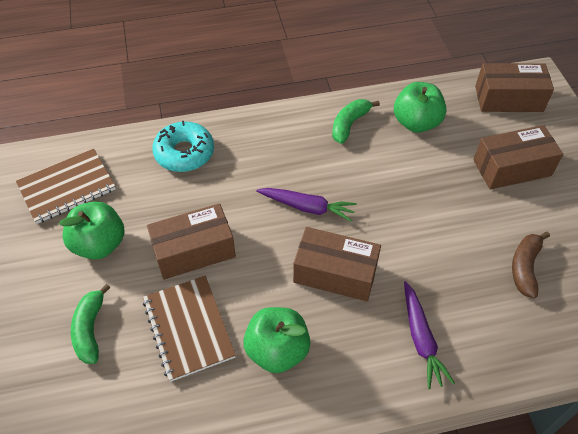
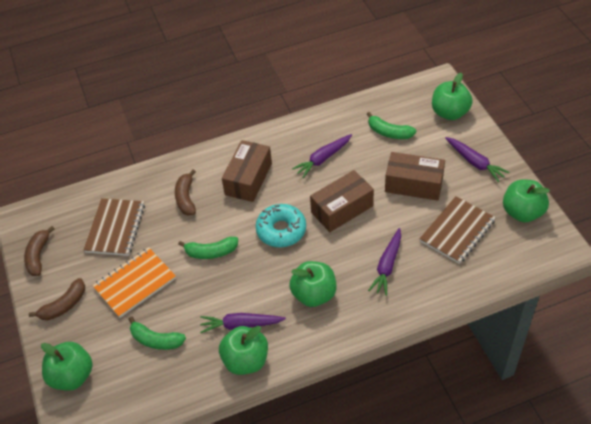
brown banana: [512,232,550,298] = 1 -> [24,226,55,276] [29,278,85,320] [175,169,196,216] = 3
brown box: [147,203,236,280] [293,227,381,301] [473,125,563,189] [475,63,554,112] = 4 -> [222,140,272,202] [310,170,374,232] [385,152,445,201] = 3
green apple: [59,201,124,260] [243,307,311,373] [394,82,446,133] = 3 -> [41,342,93,391] [219,326,268,375] [289,261,337,307] [432,73,473,120] [503,179,550,222] = 5
green banana: [71,284,110,364] [332,99,380,144] = 2 -> [128,316,186,350] [178,237,238,259] [367,112,416,139] = 3
orange notebook: none = 0 -> [92,247,176,318] = 1
purple carrot: [256,188,357,222] [404,281,455,389] = 2 -> [200,313,286,333] [292,134,352,178] [368,228,401,296] [445,137,510,182] = 4

